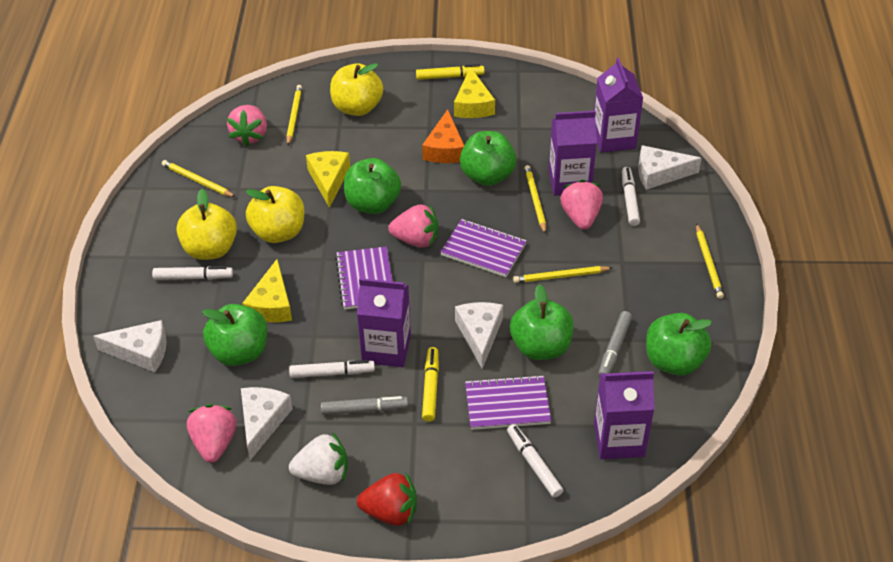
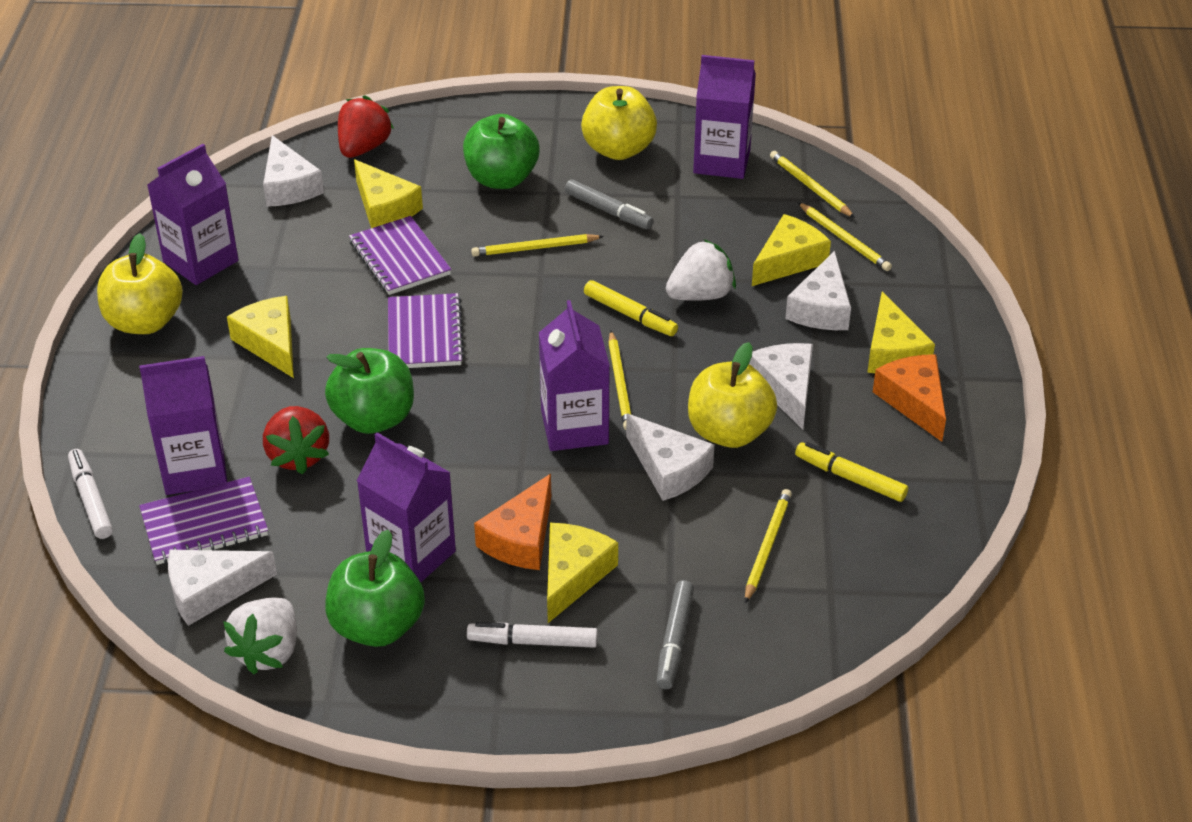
green apple: [202,304,267,366] [344,158,401,214] [460,131,517,186] [510,284,574,360] [646,313,712,376] = 5 -> [325,348,414,434] [325,530,425,647] [463,114,539,189] = 3
orange cheese: [422,109,464,163] = 1 -> [474,474,551,570] [873,354,946,442] = 2
pink strawberry: [187,404,237,463] [227,105,267,146] [388,205,438,248] [560,180,603,230] = 4 -> none = 0
purple carton: [357,278,411,367] [549,111,597,196] [594,58,643,153] [594,371,655,459] = 4 -> [139,356,227,495] [147,144,238,285] [357,432,456,583] [539,300,610,451] [693,55,756,179] = 5
red strawberry: [357,472,417,526] = 1 -> [263,406,329,474] [338,95,394,158] = 2
white cheese: [93,320,166,372] [241,387,293,460] [455,302,503,369] [638,145,702,190] = 4 -> [168,550,277,626] [263,135,324,207] [626,414,714,501] [749,343,813,429] [785,251,851,330] = 5
white marker: [152,266,233,280] [289,360,375,378] [507,424,563,498] [622,167,640,226] = 4 -> [68,449,113,539] [467,622,598,648] = 2
white strawberry: [289,432,348,485] = 1 -> [223,598,297,674] [666,239,736,301] = 2
yellow cheese: [242,259,292,323] [306,151,350,208] [454,67,495,118] = 3 -> [227,296,294,378] [354,159,423,228] [547,523,618,623] [752,214,831,286] [867,292,935,373] = 5

